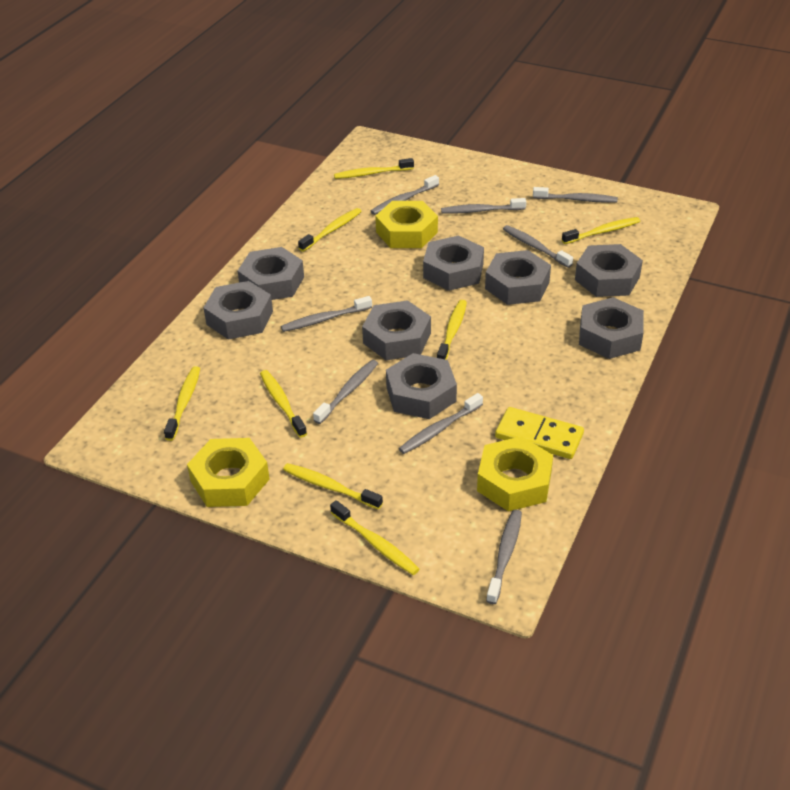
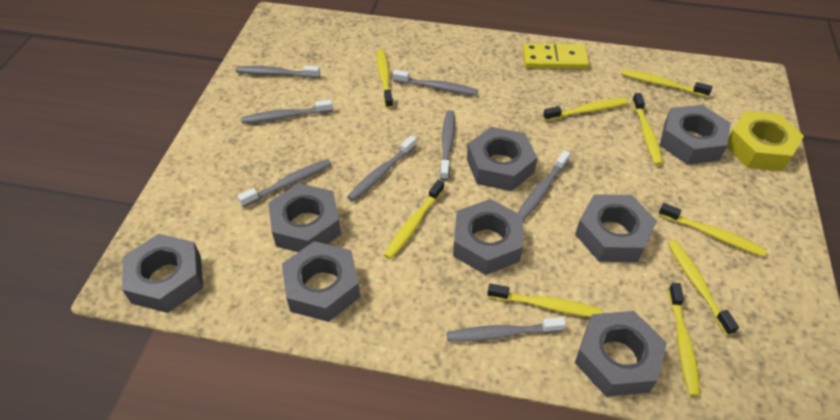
yellow nut: [187,438,270,507] [375,201,438,248] [477,436,553,512] = 3 -> [727,111,804,171] = 1
yellow toothbrush: [164,366,200,441] [260,370,307,438] [283,463,383,510] [298,208,362,252] [330,500,419,575] [334,158,414,179] [437,300,467,360] [562,217,640,244] = 8 -> [377,50,393,108] [384,180,444,259] [487,283,603,317] [543,98,628,121] [621,69,712,97] [632,93,663,165] [659,203,767,257] [668,240,739,336] [668,283,700,397] = 9

